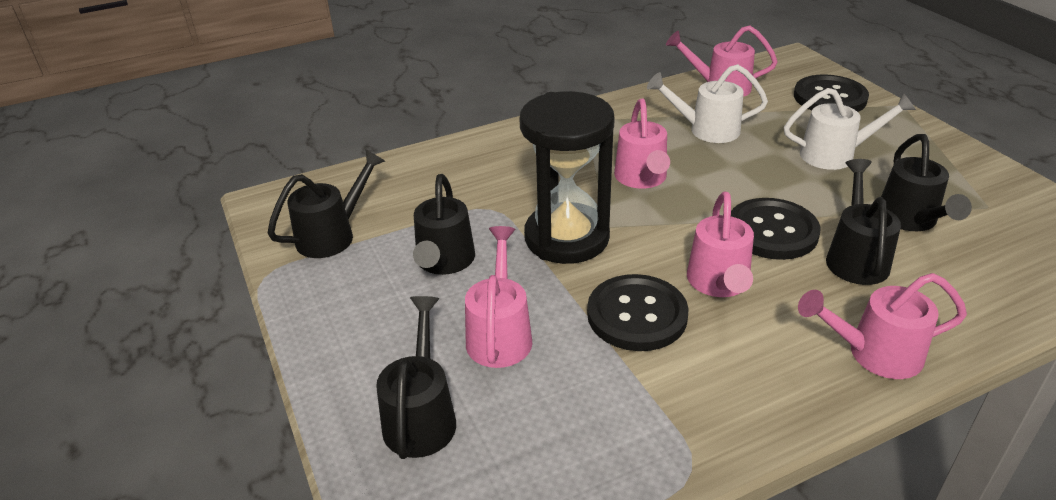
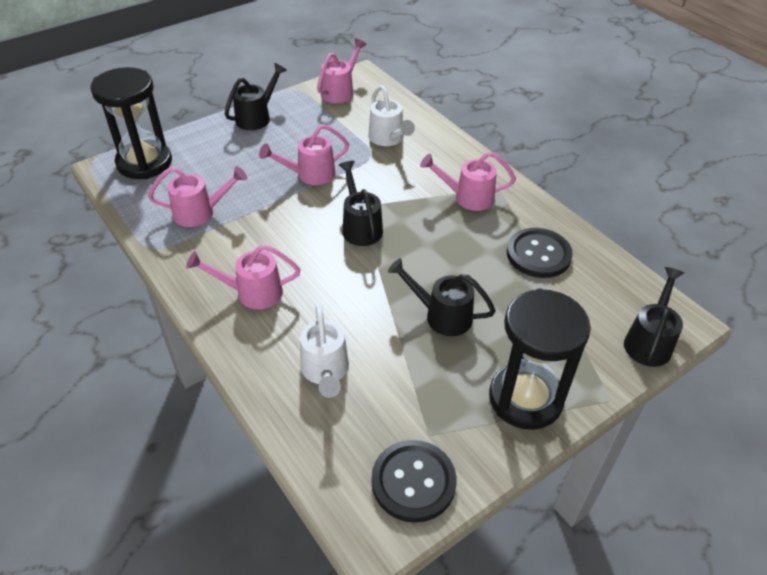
black button: [587,274,689,351] [731,198,821,260] [794,74,869,112] = 3 -> [372,440,457,523] [507,228,573,278] = 2
black hourglass: [520,91,615,264] = 1 -> [90,67,172,179] [489,289,591,430] = 2
black watering can: [267,149,385,258] [376,296,456,459] [413,174,475,275] [826,159,901,285] [881,134,972,231] = 5 -> [225,63,287,130] [339,161,383,246] [388,258,496,336] [624,267,684,367] = 4

